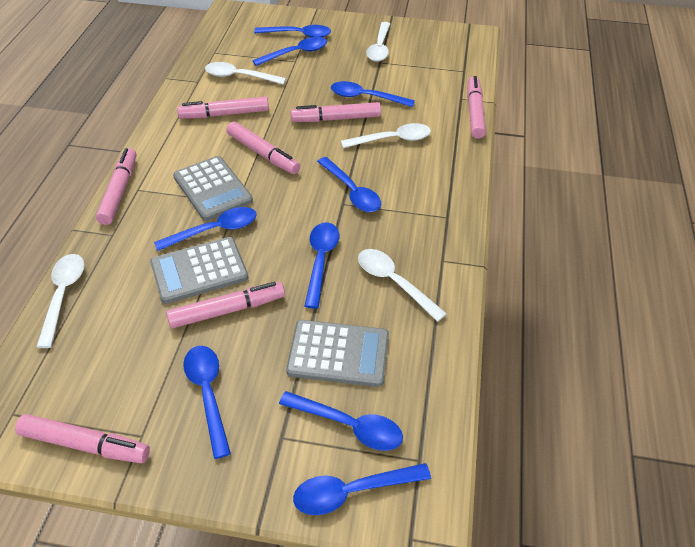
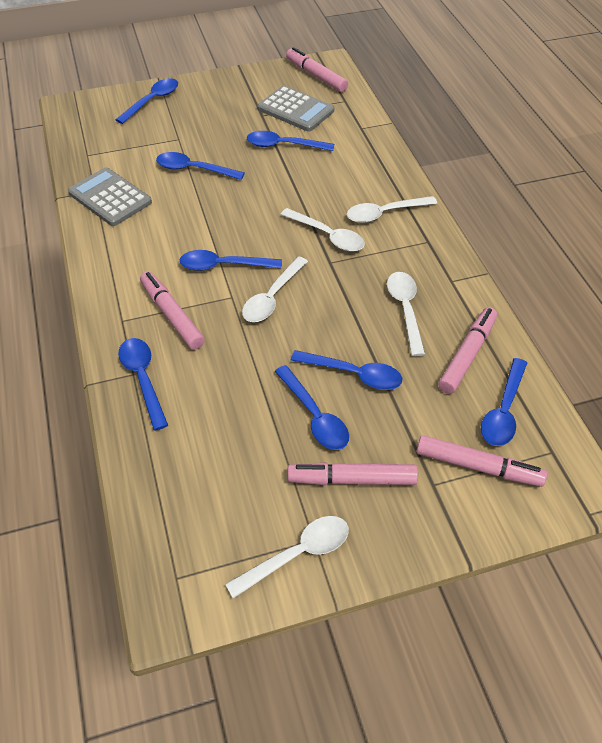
blue spoon: [154,207,257,251] [183,346,231,459] [252,37,327,66] [254,25,331,37] [279,391,403,451] [293,463,431,515] [305,222,340,309] [317,157,381,212] [331,81,415,107] = 9 -> [115,78,178,124] [118,338,168,430] [156,152,245,180] [180,250,282,271] [247,131,334,151] [275,365,349,450] [290,350,402,390] [481,358,527,446] = 8
grey calculator: [150,237,248,304] [173,156,253,221] [286,320,389,387] = 3 -> [68,167,152,226] [257,86,334,132] = 2
pink marker: [15,414,150,463] [96,148,137,225] [166,282,285,328] [177,96,269,119] [226,122,300,174] [290,102,381,122] [467,76,486,139] = 7 -> [140,271,205,349] [286,47,348,92] [287,462,418,485] [416,435,547,487] [438,307,497,394] = 5

